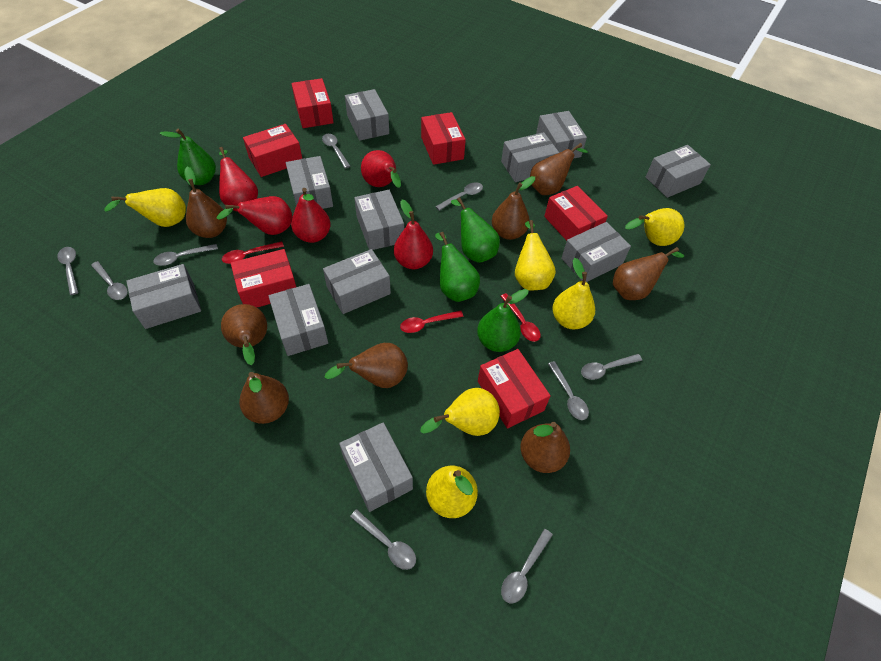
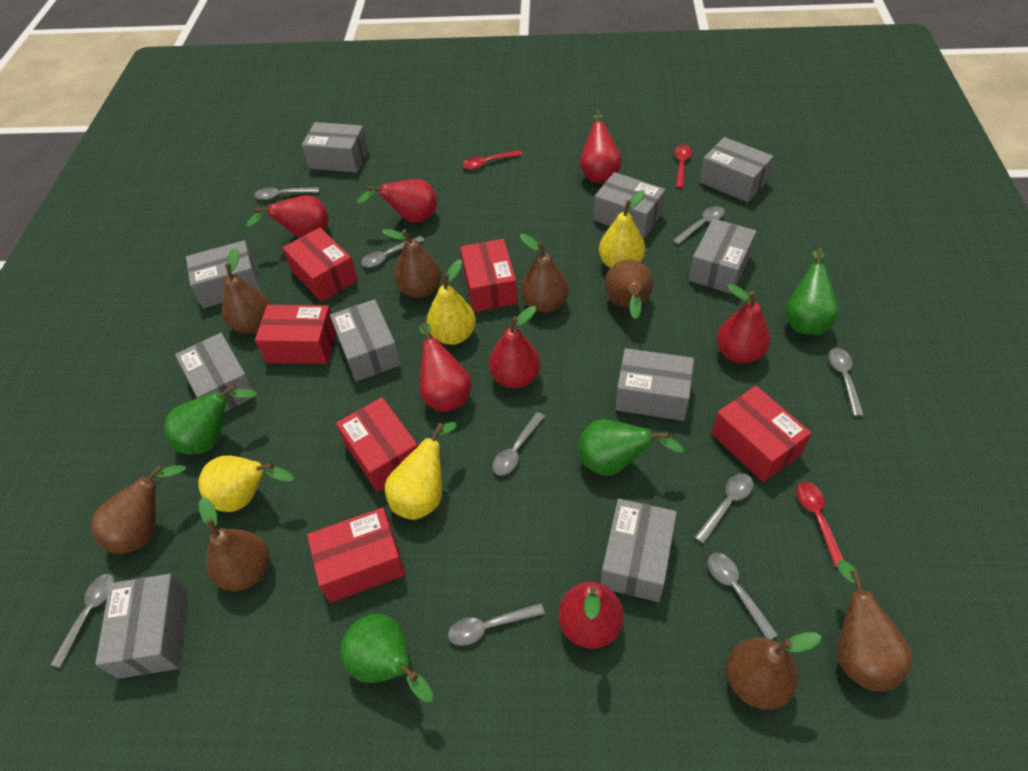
grey box: [126,264,201,329] [268,284,328,356] [286,156,333,209] [323,249,391,314] [339,422,413,512] [345,89,389,141] [354,190,404,250] [501,132,559,182] [536,111,587,159] [561,222,631,282] [646,145,711,198] = 11 -> [95,574,188,679] [175,333,257,412] [186,240,262,308] [302,122,368,173] [330,299,401,382] [594,172,665,238] [601,499,677,602] [615,348,694,421] [689,219,757,294] [699,137,774,202] = 10
red pear: [216,196,292,235] [219,147,258,212] [291,188,331,243] [361,150,401,188] [394,200,433,269] = 5 -> [246,195,329,238] [357,179,437,223] [419,323,471,412] [489,306,540,388] [558,582,624,648] [580,109,622,183] [717,284,770,363] = 7
yellow pear: [104,188,186,227] [420,388,500,436] [426,466,478,518] [515,220,556,291] [552,258,595,329] [625,208,684,246] = 6 -> [198,456,294,512] [385,422,457,520] [426,259,476,345] [599,190,645,268] = 4

